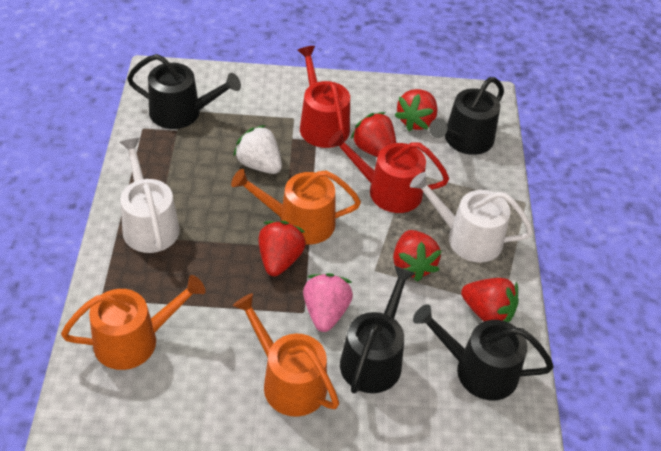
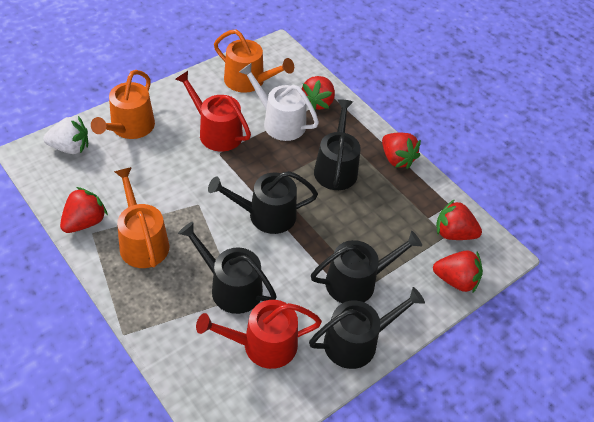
black watering can: [127,54,241,129] [340,266,416,393] [413,304,554,400] [429,77,504,155] = 4 -> [178,222,277,314] [208,171,318,234] [309,287,425,369] [311,231,422,303] [314,99,361,190] = 5
pink strawberry: [303,273,353,332] = 1 -> none = 0
white watering can: [120,138,180,253] [410,172,533,263] = 2 -> [239,63,319,141] = 1

